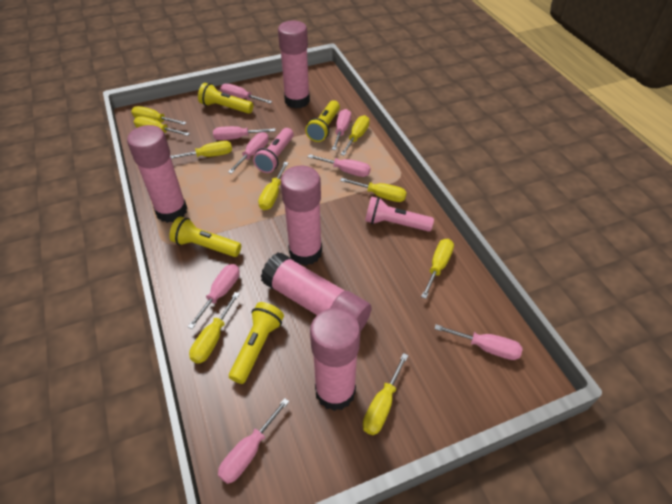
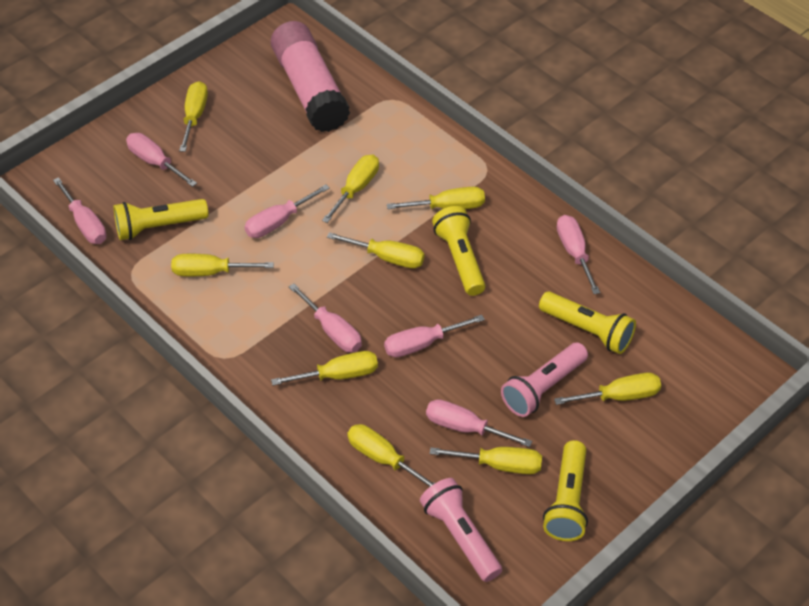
pink glue stick: [127,125,187,223] [261,252,372,331] [278,20,310,109] [281,166,322,265] [310,308,361,411] = 5 -> [271,21,350,132] = 1
pink screwdriver: [188,264,240,329] [213,126,275,140] [218,398,289,484] [221,84,272,104] [228,132,269,174] [308,154,371,177] [332,109,351,150] [434,324,523,360] = 8 -> [53,177,107,244] [126,133,197,187] [245,184,330,238] [289,283,362,353] [384,315,485,357] [426,399,532,447] [557,215,600,294] = 7

